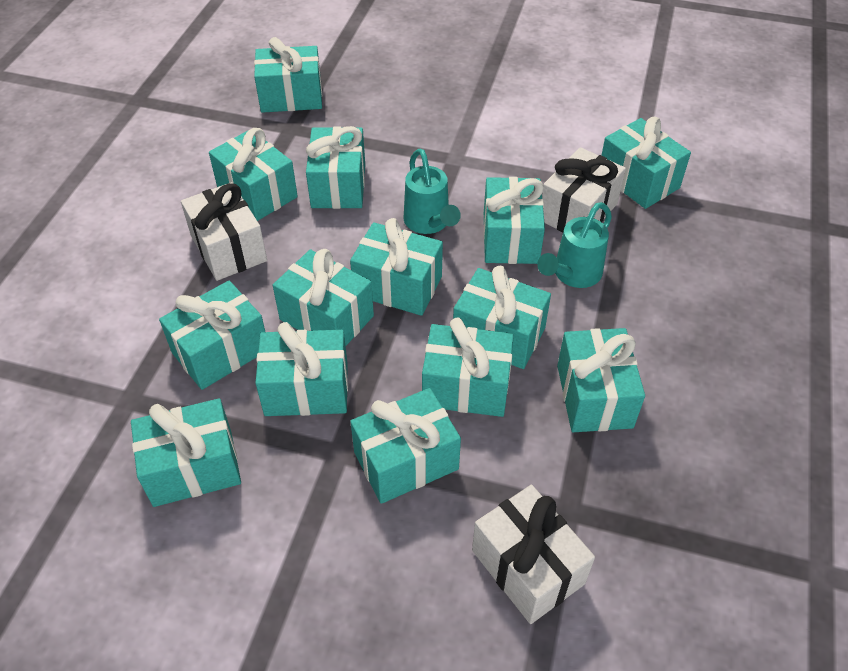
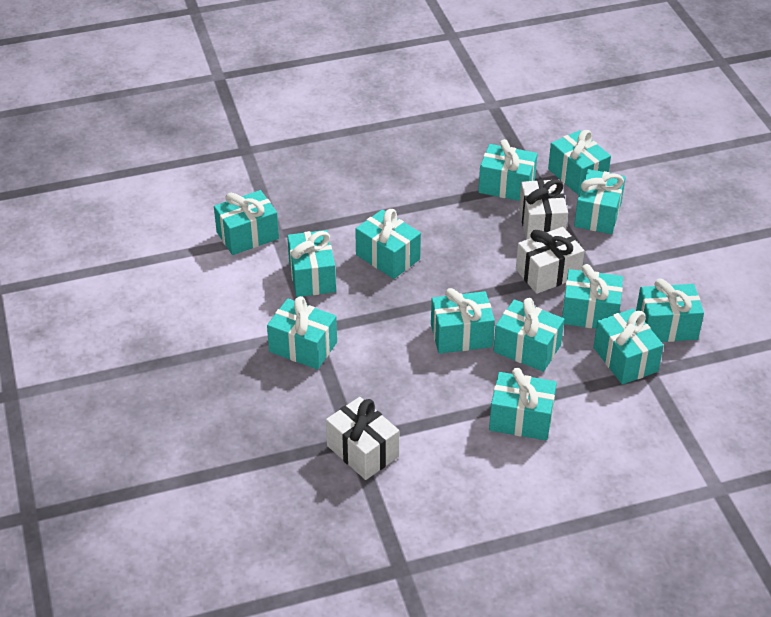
turquoise gift: [131,398,241,507] [159,281,265,390] [209,128,298,221] [254,37,322,113] [255,322,348,416] [273,249,374,346] [306,126,365,209] [350,218,443,316] [350,388,461,504] [422,318,514,417] [453,266,551,369] [483,177,545,264] [557,328,645,432] [602,117,691,209] = 14 -> [214,190,279,255] [267,296,337,370] [287,230,336,297] [355,209,421,279] [431,288,495,354] [478,139,537,201] [489,368,557,440] [493,298,564,372] [548,130,611,195] [562,264,623,329] [574,169,626,234] [593,309,664,385] [636,279,704,342] = 13
turquoise watering can: [404,149,461,234] [537,202,612,288] = 2 -> none = 0

